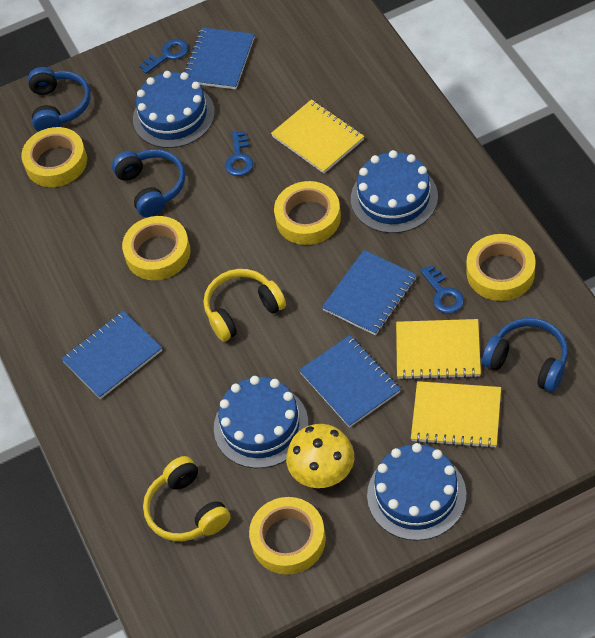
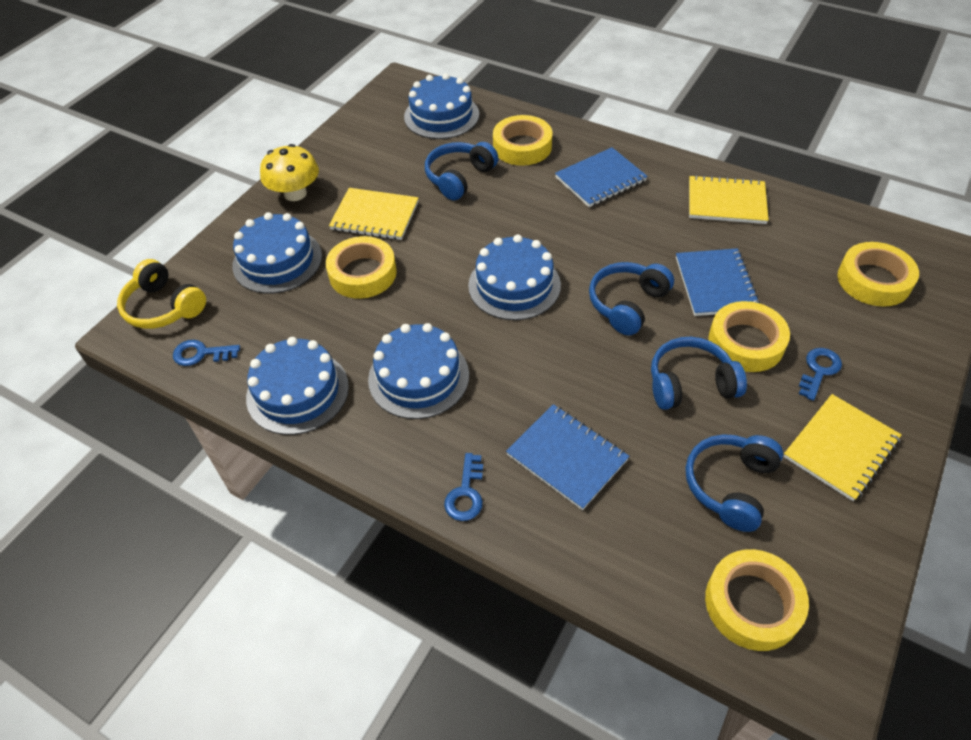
blue cake: [133,71,215,148] [214,376,308,468] [351,150,438,233] [367,443,466,541] = 4 -> [232,212,322,294] [246,337,349,435] [368,323,469,419] [404,73,479,139] [468,235,561,320] = 5
blue headphones: [28,67,91,132] [112,149,185,217] [482,318,568,392] = 3 -> [425,142,498,200] [589,262,674,336] [651,337,747,410] [685,434,783,532] = 4
blue notebook: [61,311,162,399] [184,27,255,89] [299,335,401,428] [322,250,417,336] = 4 -> [506,404,629,510] [555,147,648,207] [676,248,761,316] = 3
yellow headphones: [143,456,230,541] [204,269,286,341] = 2 -> [117,259,206,329] = 1

